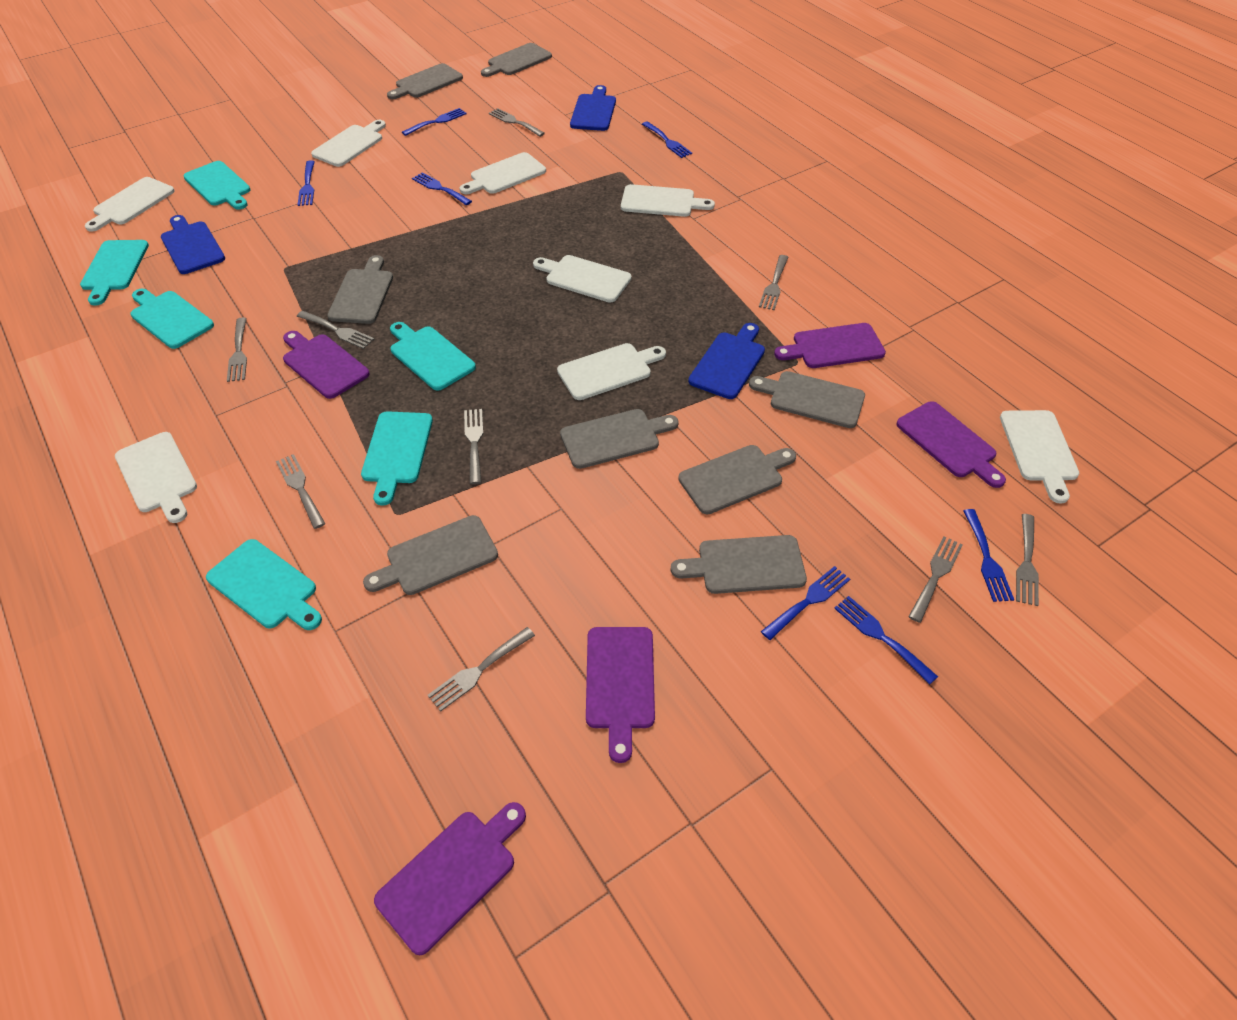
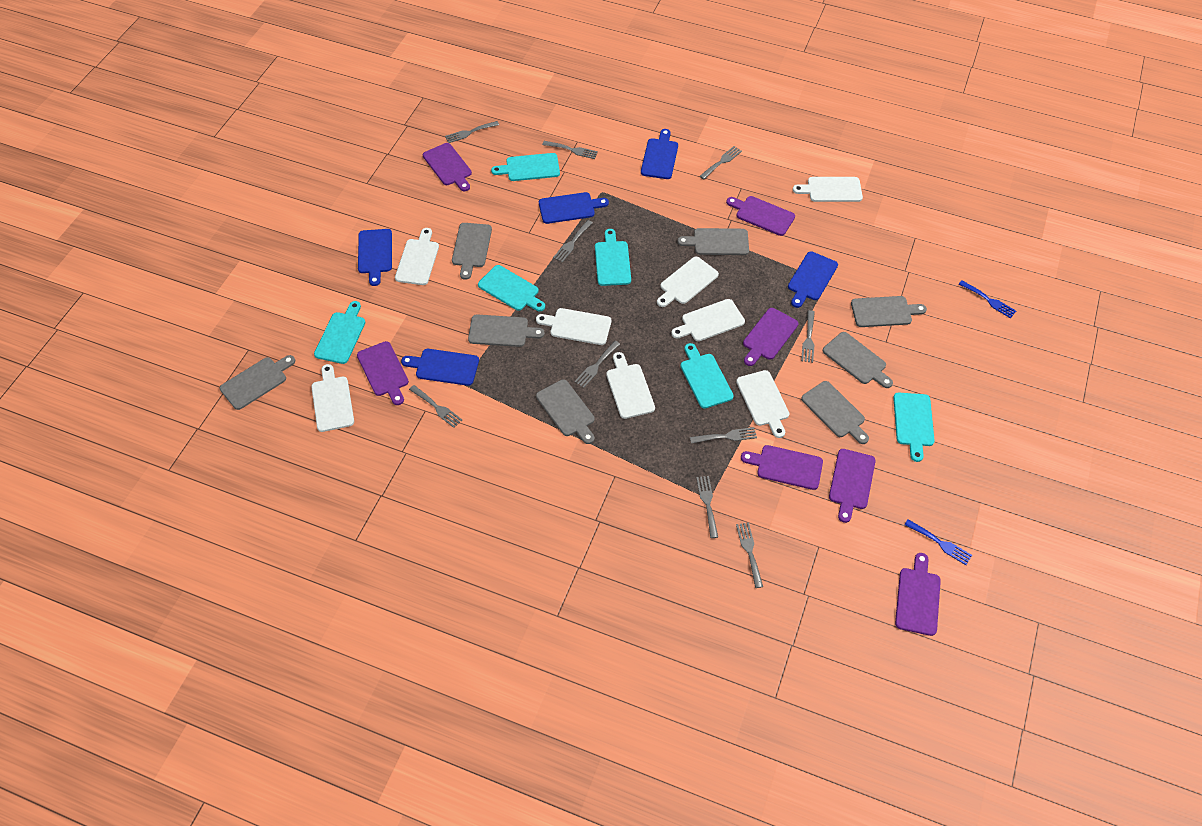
blue cutting board: [161,215,225,274] [570,85,616,131] [688,323,765,399] = 3 -> [358,229,392,286] [401,349,479,386] [539,192,609,224] [641,129,678,179] [788,251,838,308] = 5
blue fork: [297,160,315,206] [402,108,467,136] [412,172,472,205] [642,121,692,158] [761,566,850,640] [834,596,938,685] [963,509,1014,602] = 7 -> [904,519,972,565] [959,280,1016,318] = 2
grey fork: [227,317,247,382] [276,454,325,529] [297,311,374,349] [428,627,535,712] [464,409,483,484] [489,108,545,137] [759,255,789,310] [908,536,963,623] [1016,514,1039,606] = 9 -> [409,385,462,428] [445,121,499,143] [542,141,598,159] [553,220,593,262] [574,341,620,388] [690,427,757,444] [696,476,718,538] [700,146,742,179] [736,522,763,588] [801,310,815,363] = 10
purple cutting board: [283,331,370,399] [374,802,526,955] [586,627,655,763] [774,323,886,368] [896,401,1006,488] = 5 -> [357,341,409,405] [423,143,472,191] [726,196,795,236] [741,445,823,490] [743,308,799,366] [829,449,876,523] [895,553,941,636] = 7

